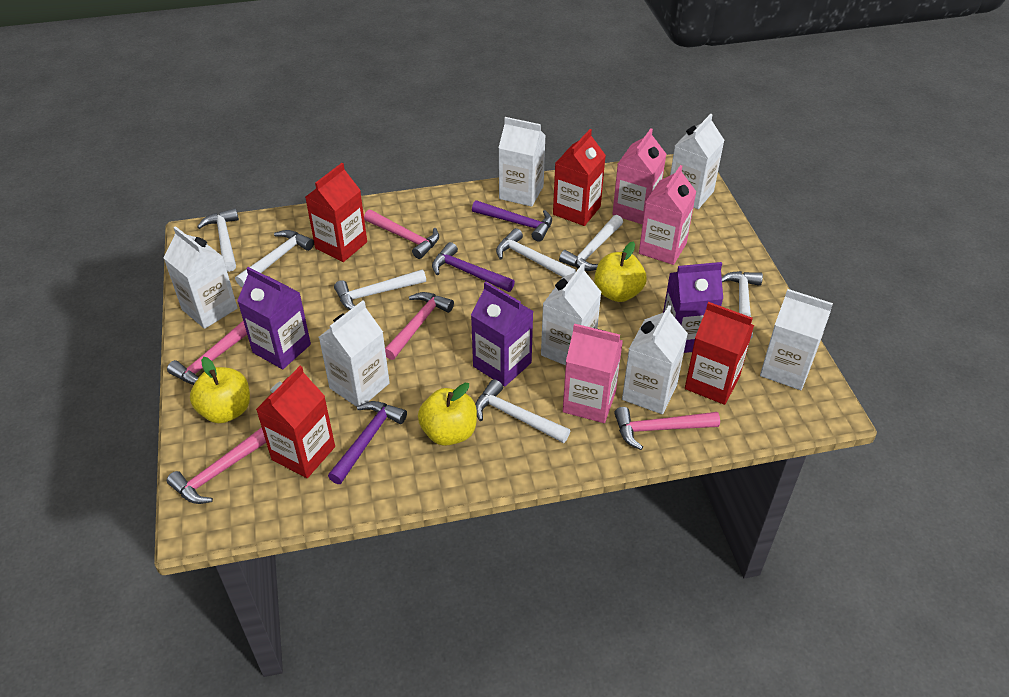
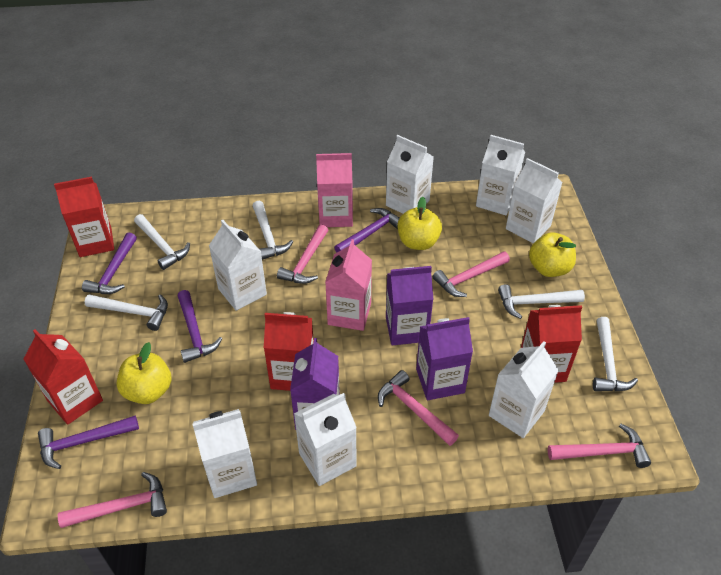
pink carton: [563,323,623,423] [612,128,666,225] [639,165,696,265] = 3 -> [316,153,353,227] [325,239,372,331] = 2
purple hammer: [328,401,407,484] [432,242,515,292] [472,200,552,242] = 3 -> [38,416,139,469] [82,232,137,294] [178,290,222,363] [334,208,400,253] = 4
white hammer: [197,208,239,272] [235,230,314,287] [334,269,426,310] [475,379,570,443] [496,228,576,277] [559,215,623,271] [722,271,763,340] = 7 -> [85,294,168,331] [134,214,190,270] [253,201,293,260] [498,284,585,319] [593,317,638,392] = 5

